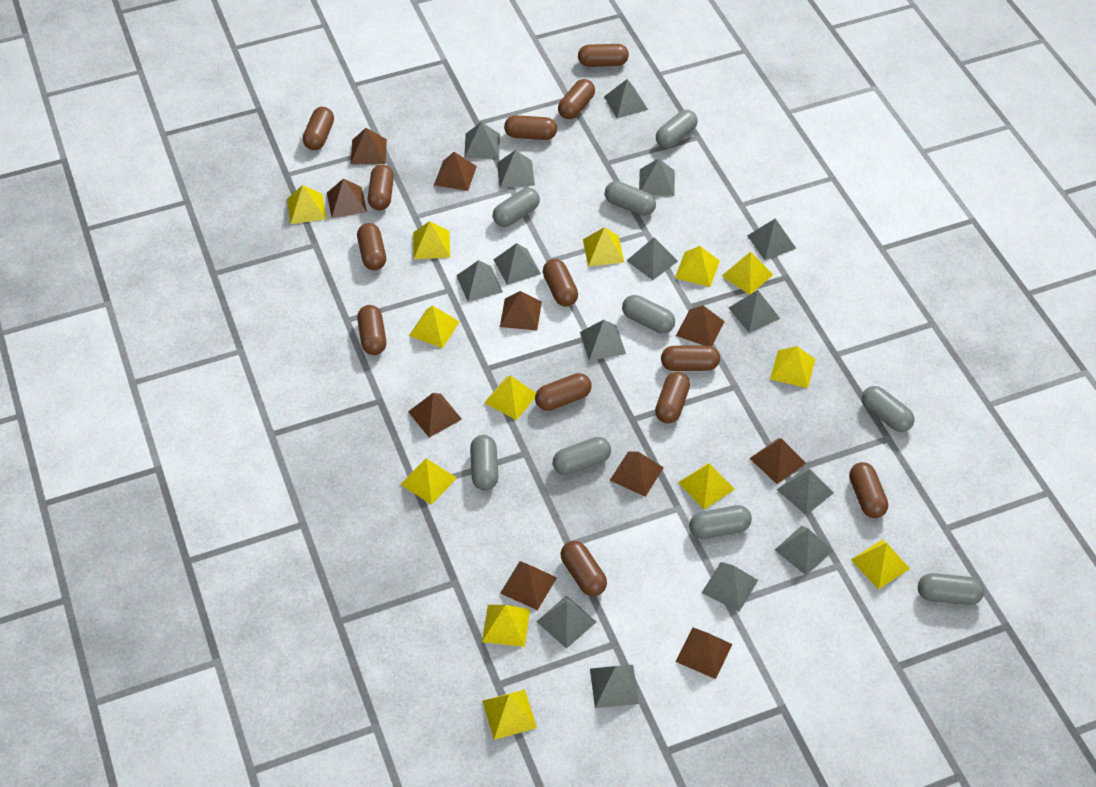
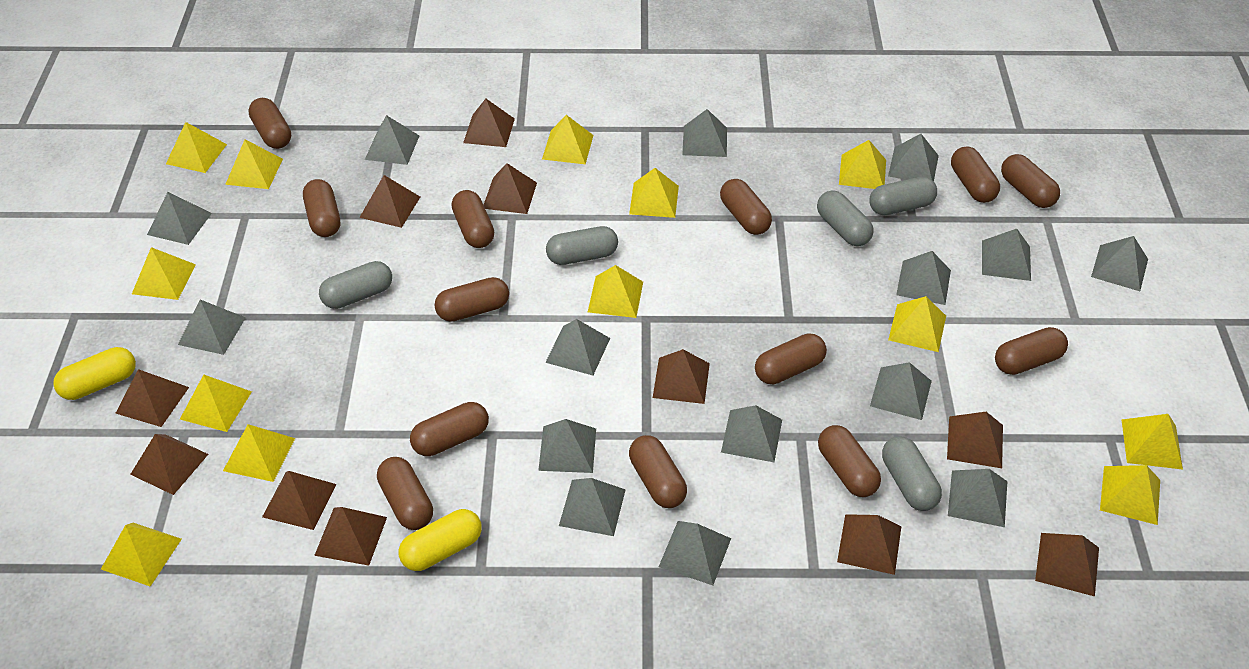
brown pyramid: [327,178,367,218] [351,128,387,165] [408,393,462,438] [434,152,477,191] [500,291,542,330] [500,561,557,610] [610,452,664,497] [676,305,725,346] [676,628,733,679] [749,438,806,484] = 10 -> [116,369,189,427] [130,434,208,495] [262,471,336,530] [314,507,387,566] [359,175,420,228] [463,99,515,147] [484,163,537,214] [653,349,710,404] [837,514,901,575] [947,412,1003,468] [1035,533,1099,596] = 11
grey capsule: [470,435,498,491] [493,188,540,227] [553,437,611,475] [605,181,656,216] [622,295,675,334] [656,110,698,148] [689,505,752,539] [862,386,915,432] [918,573,984,605] = 9 -> [319,261,392,309] [546,226,618,265] [817,190,874,246] [869,177,937,215] [882,436,942,511] = 5
yellow capsule: none = 0 -> [53,347,136,400] [399,509,482,571] = 2

